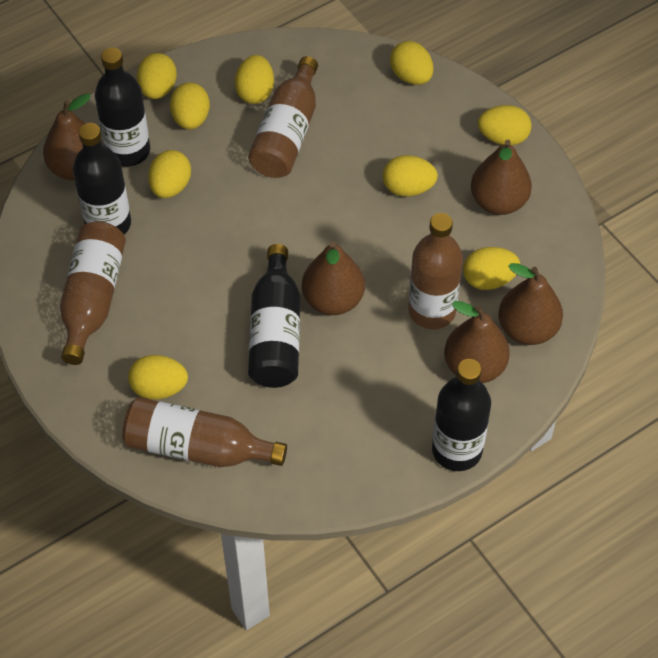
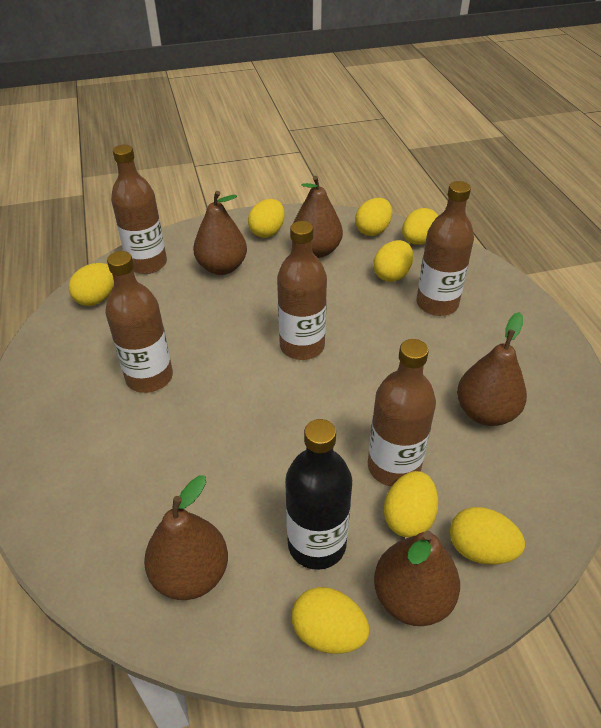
black bottle: [73,123,131,234] [95,48,150,167] [248,244,300,388] [432,359,491,471] = 4 -> [285,419,352,570] = 1
brown bottle: [60,221,126,365] [122,397,287,467] [248,56,318,178] [408,213,463,329] = 4 -> [105,251,173,393] [111,145,167,274] [277,221,327,360] [368,339,436,487] [416,181,474,316] = 5
yellow egg: [128,355,188,399] [137,53,177,99] [148,150,191,198] [170,83,210,130] [235,55,274,104] [383,155,438,196] [390,41,433,85] [463,247,520,290] [478,105,532,145] = 9 -> [69,263,114,306] [248,199,285,238] [292,587,370,654] [355,198,392,236] [373,240,413,282] [384,471,438,538] [402,208,438,245] [450,507,525,565] = 8

